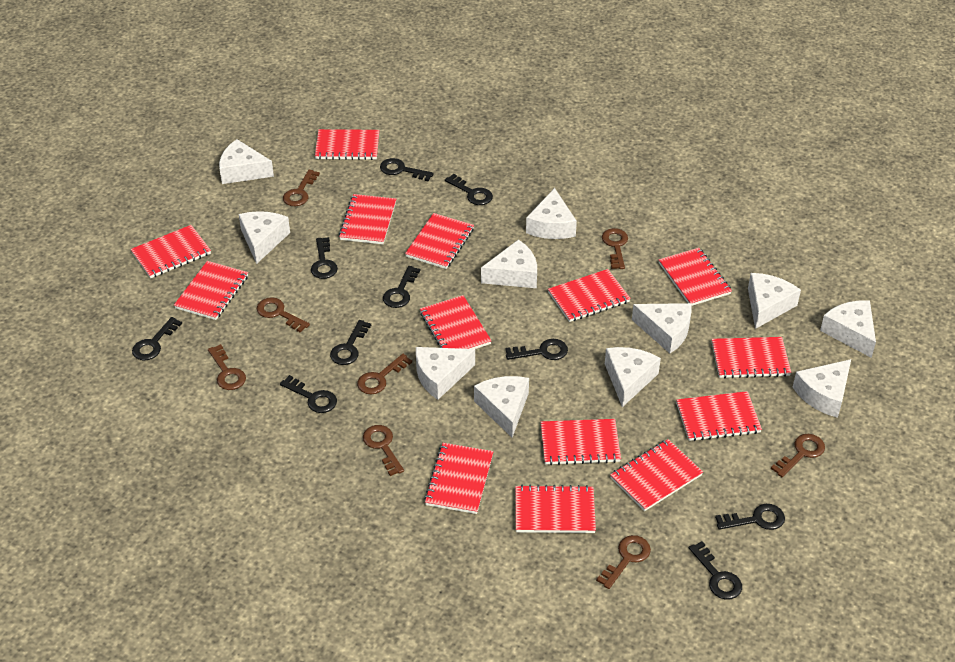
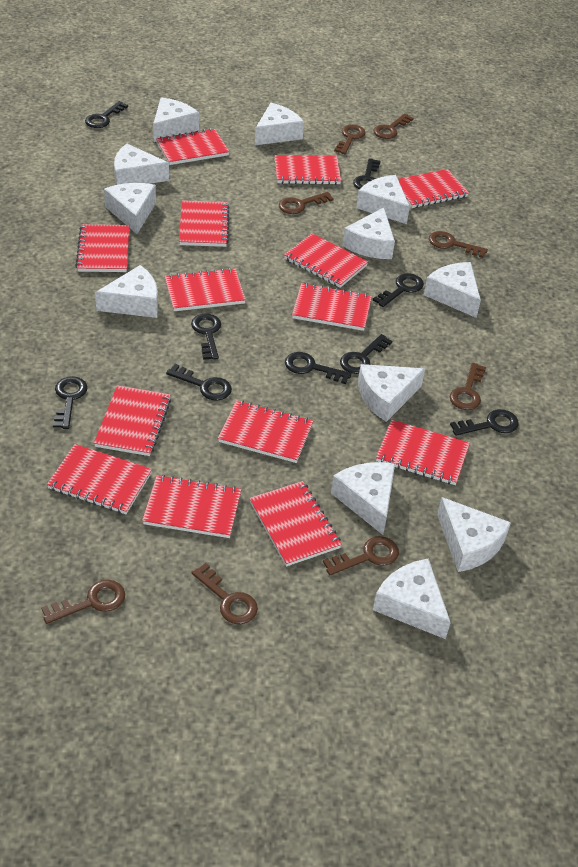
black key: [132,317,182,360] [280,375,337,413] [311,237,338,279] [330,320,371,365] [380,158,434,181] [383,266,421,308] [445,174,493,205] [505,339,568,360] [689,541,742,600] [715,504,785,530] = 10 -> [53,376,88,429] [85,101,128,128] [166,364,232,401] [191,314,221,360] [285,352,352,384] [340,334,392,374] [353,158,380,190] [373,273,424,307] [450,409,519,436] = 9
white cheese: [219,139,274,184] [239,211,290,264] [416,347,475,400] [474,376,529,438] [481,239,537,288] [526,188,577,239] [605,347,661,407] [632,303,692,353] [748,273,801,329] [793,359,851,418] [820,300,876,358] = 11 -> [95,265,158,318] [104,183,156,234] [114,144,169,185] [153,97,199,142] [255,103,304,145] [331,462,395,535] [342,207,395,259] [356,175,410,224] [358,364,425,422] [373,558,451,639] [424,262,481,318] [437,497,511,572] = 12

